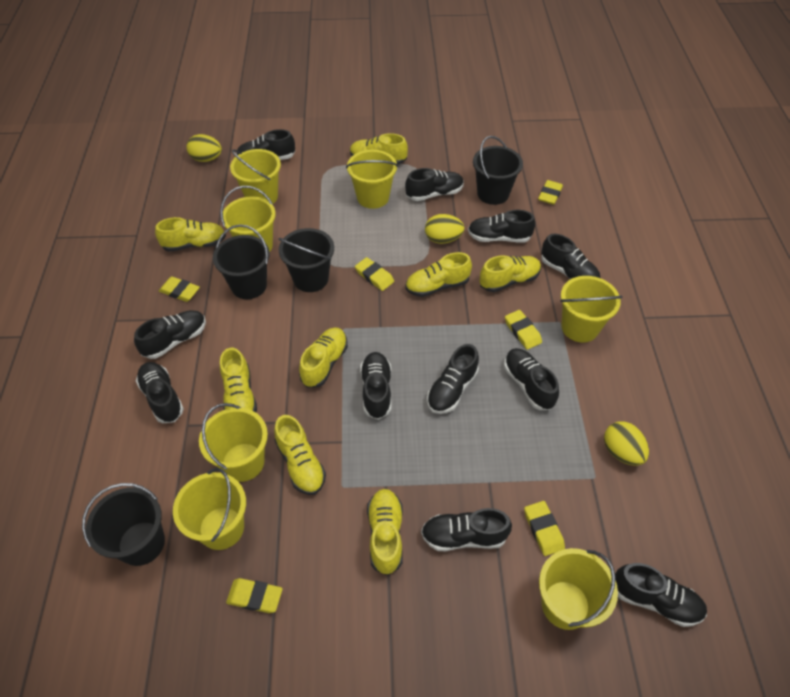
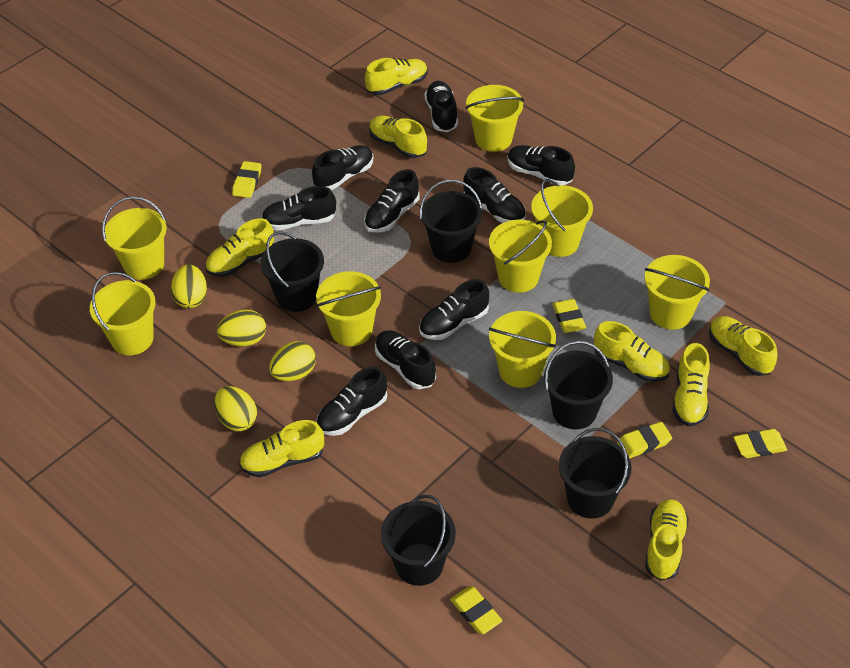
black bucket: [82,483,165,566] [213,224,269,299] [279,228,334,292] [473,136,523,205] = 4 -> [260,231,324,312] [381,495,456,586] [420,180,483,263] [544,341,613,429] [559,428,631,519] = 5
black shoe: [134,310,206,359] [136,362,184,423] [236,129,295,160] [360,352,391,420] [405,168,464,201] [421,508,512,551] [427,344,479,414] [468,210,535,243] [504,348,559,410] [541,233,600,279] [615,563,707,627] = 11 -> [261,186,336,230] [312,145,373,190] [316,367,387,436] [364,169,420,233] [375,330,436,389] [419,279,489,340] [424,81,458,132] [463,167,526,223] [508,145,575,185] = 9
yellow bucket: [173,468,246,550] [199,403,268,482] [220,186,276,252] [230,149,281,204] [346,149,398,209] [539,548,618,630] [560,276,623,342] = 7 -> [90,272,156,355] [102,197,167,280] [316,271,381,346] [465,85,524,152] [489,220,552,293] [489,311,556,388] [531,179,593,257] [645,255,710,330] = 8
yellow egg: [187,134,222,162] [425,214,464,244] [604,421,649,466] = 3 -> [171,264,207,308] [215,386,257,431] [217,309,266,346] [269,341,316,381] = 4
yellow eraser: [159,276,200,302] [226,578,283,613] [355,257,394,291] [505,310,542,350] [524,501,565,556] [538,180,563,205] = 6 -> [232,161,261,198] [450,586,502,634] [552,299,586,333] [617,422,672,458] [734,429,787,458] = 5

